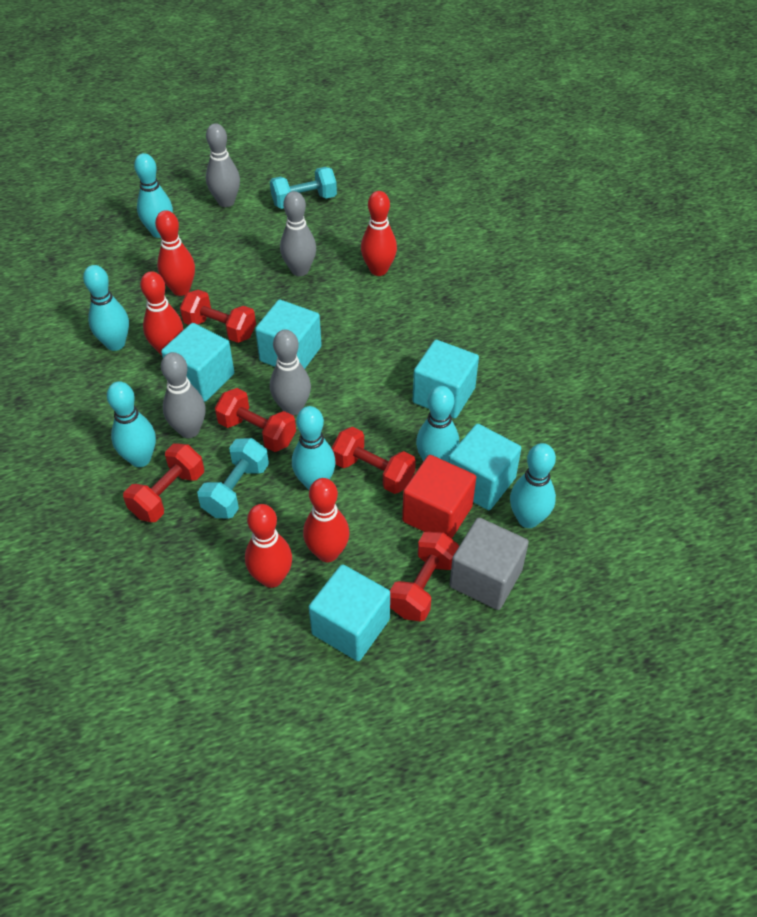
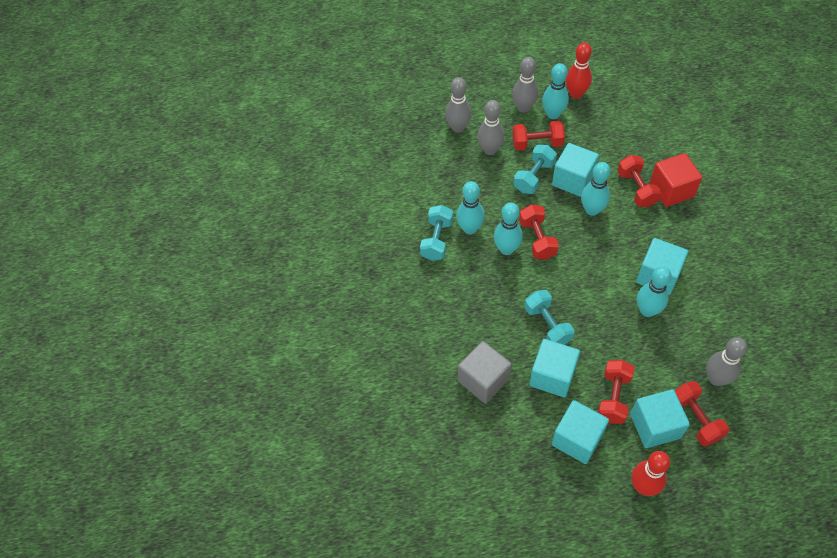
red bowling pin: [140,271,183,356] [155,210,195,296] [245,504,292,588] [303,478,350,562] [361,191,397,276] = 5 -> [566,42,592,99] [631,451,670,496] = 2
turquoise bowling pin: [83,265,129,351] [107,381,156,467] [134,153,173,238] [292,406,336,490] [416,386,459,462] [510,443,556,528] = 6 -> [456,181,485,234] [494,203,523,255] [542,63,569,119] [581,162,611,216] [637,266,672,317] = 5
turquoise dumbbell: [197,438,269,519] [270,167,337,209] = 2 -> [420,205,453,261] [514,145,557,194] [524,290,575,345] = 3

